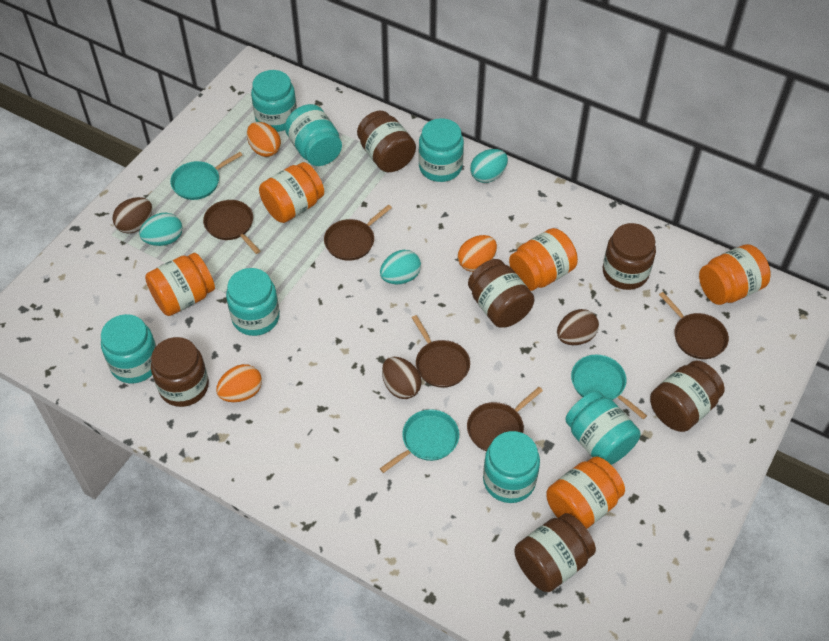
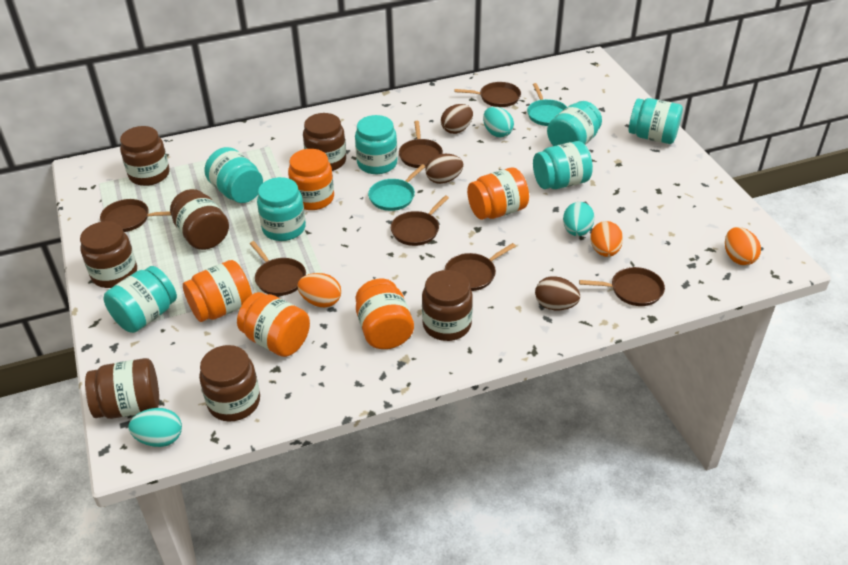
brown jar: [151,337,209,407] [357,110,416,172] [468,259,534,328] [514,513,596,592] [603,223,656,290] [650,361,725,432] = 6 -> [80,221,137,288] [85,358,159,419] [120,126,170,186] [170,189,229,250] [199,345,260,421] [303,113,346,171] [422,270,473,341] = 7
brown pan: [203,200,260,254] [324,205,392,261] [412,315,470,388] [467,387,543,451] [659,292,729,359] = 5 -> [100,199,171,232] [250,241,306,296] [391,195,449,246] [399,121,443,168] [445,243,516,291] [455,82,521,107] [579,267,665,306] = 7
turquoise pan: [170,152,242,200] [380,409,459,473] [571,355,647,419] = 3 -> [368,164,426,211] [527,83,567,126] = 2

